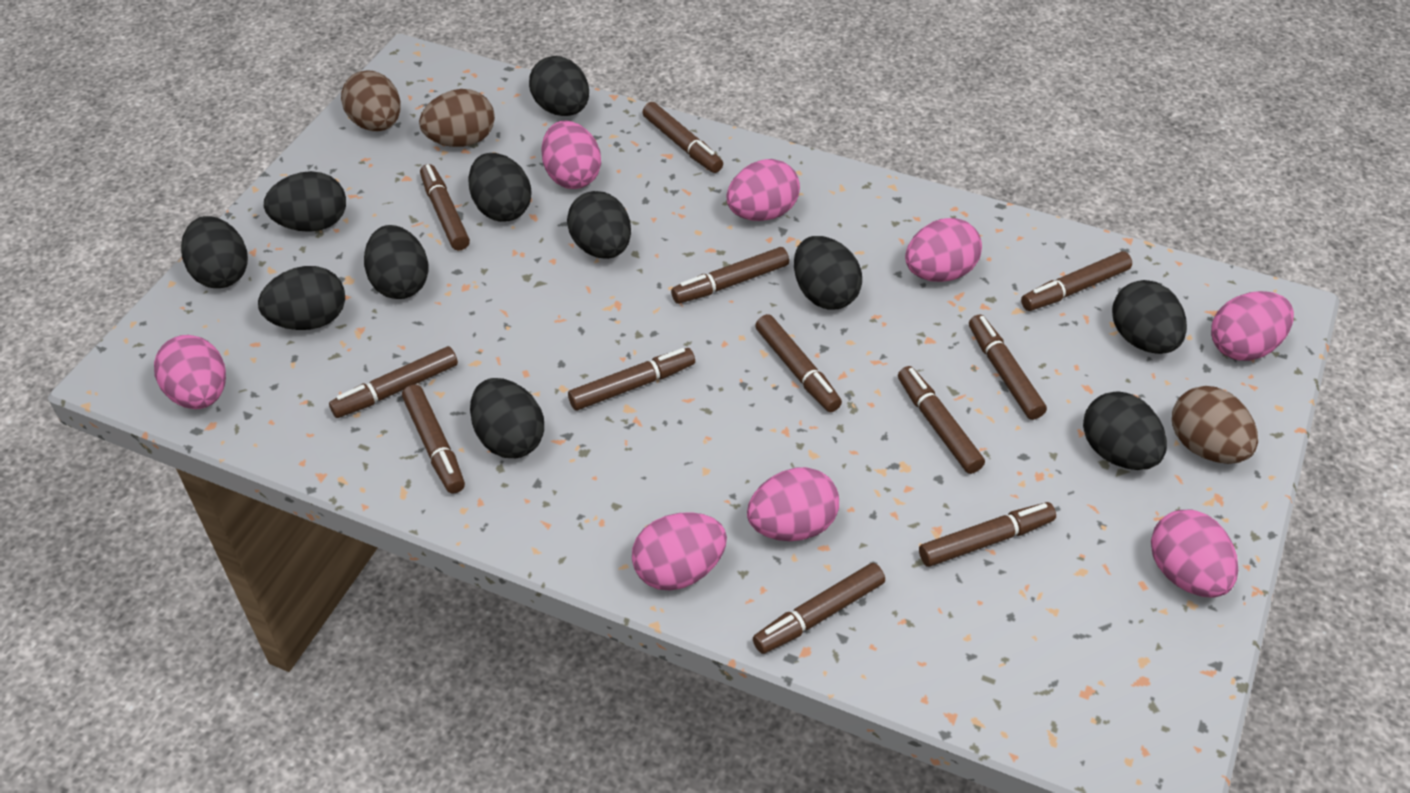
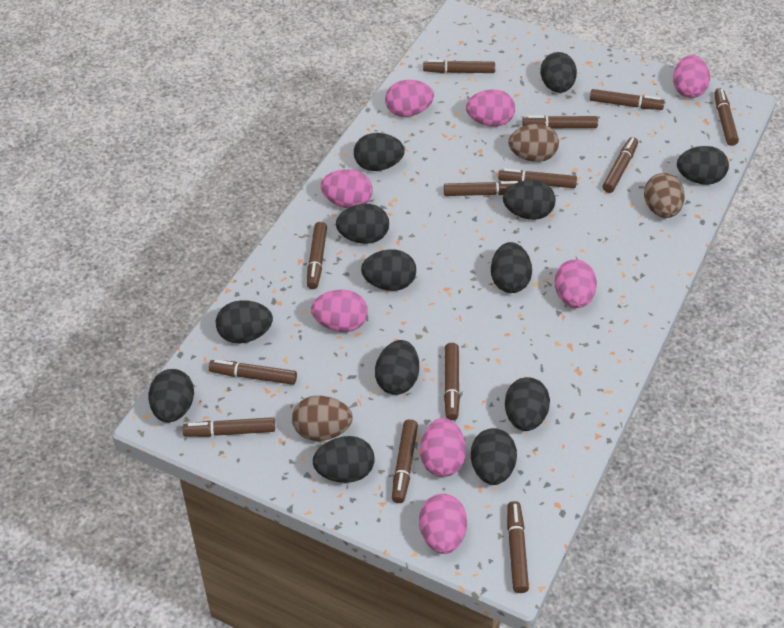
black egg: [181,216,248,288] [258,266,345,330] [264,171,346,232] [364,225,428,299] [468,153,532,222] [470,378,544,458] [529,56,589,116] [567,191,631,259] [794,236,862,309] [1083,391,1167,470] [1112,280,1187,354] = 11 -> [148,369,194,423] [216,300,273,344] [313,436,375,483] [336,204,389,244] [354,133,405,171] [361,249,416,291] [375,340,419,395] [471,428,517,485] [491,242,532,293] [503,180,556,220] [505,377,550,431] [540,52,577,93] [677,146,729,185] = 13
brown marker: [329,346,458,418] [402,384,465,494] [420,164,470,251] [568,348,695,411] [642,102,723,173] [671,247,789,304] [753,563,885,654] [755,314,842,412] [898,366,985,474] [919,502,1056,567] [969,314,1047,420] [1021,251,1132,311] = 12 -> [183,417,275,437] [209,360,297,385] [307,222,327,289] [392,419,418,503] [423,60,495,73] [444,181,518,196] [444,343,460,420] [498,169,577,188] [507,501,529,593] [522,116,598,128] [590,89,665,110] [602,137,638,193] [714,89,739,146] = 13

